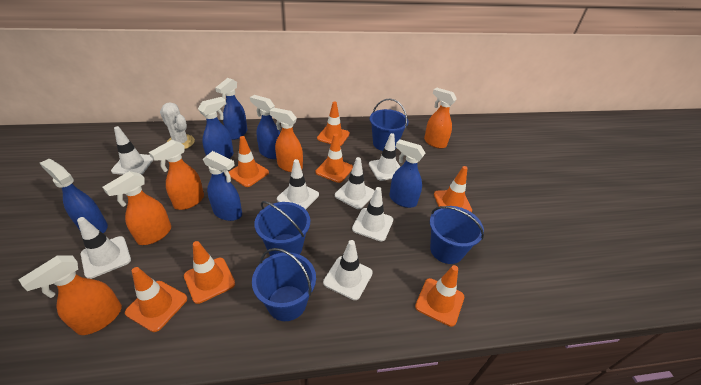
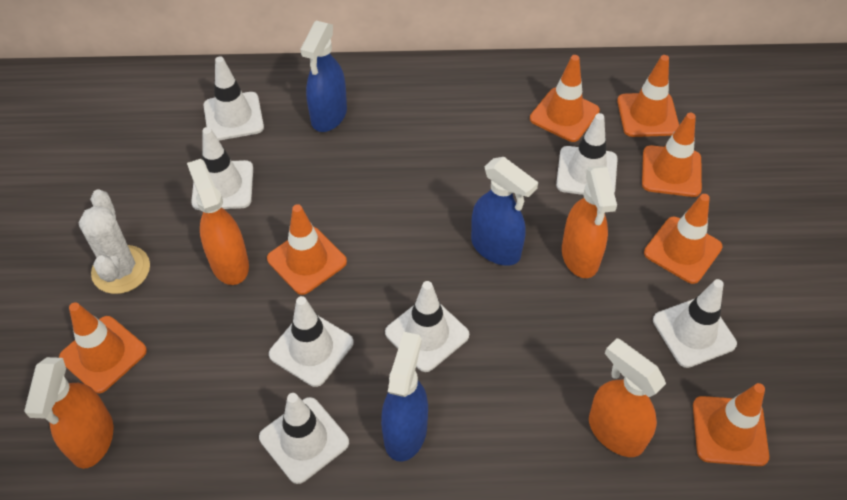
blue bucket: [252,248,316,321] [254,201,310,256] [370,98,408,151] [430,206,484,264] = 4 -> none = 0
blue spray bottle: [40,159,108,233] [198,97,234,159] [203,151,242,221] [215,78,247,140] [250,95,280,159] [390,139,425,208] = 6 -> [300,21,347,132] [381,332,428,462] [471,157,538,266] = 3
orange spray bottle: [18,255,122,335] [103,171,171,245] [149,140,204,210] [269,107,303,172] [424,88,457,149] = 5 -> [24,357,113,469] [187,159,249,285] [562,166,617,278] [589,338,666,457] = 4

